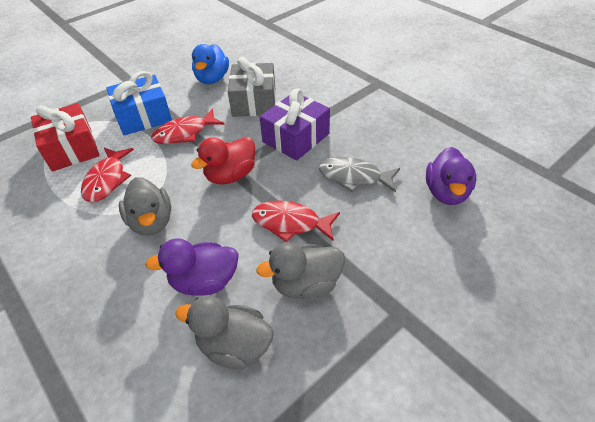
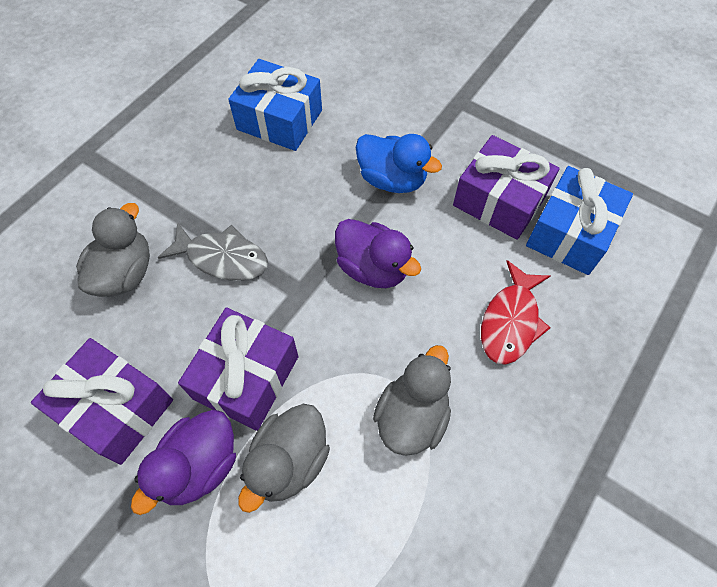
blue gift: [106,71,172,135] = 1 -> [228,59,322,151] [526,166,633,275] = 2
grey gift: [228,57,276,117] = 1 -> none = 0
purple gift: [260,88,330,161] = 1 -> [31,338,173,465] [178,307,299,431] [453,135,560,240] = 3
red duck: [191,137,255,185] = 1 -> none = 0
red fish: [81,148,134,202] [151,109,225,144] [252,201,340,243] = 3 -> [481,260,551,365] = 1
red gift: [31,103,100,171] = 1 -> none = 0

